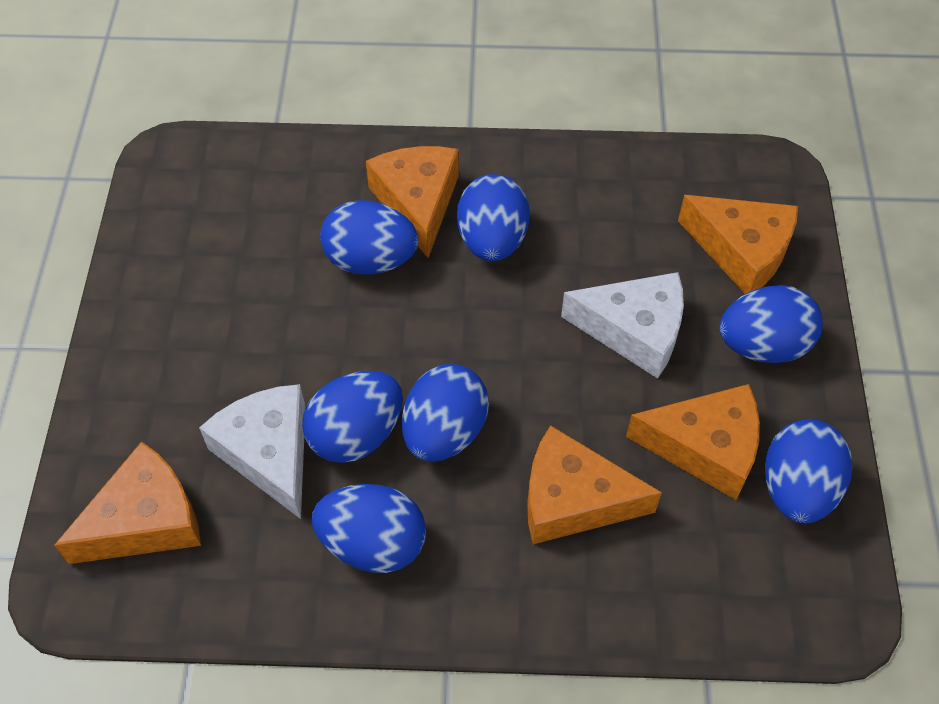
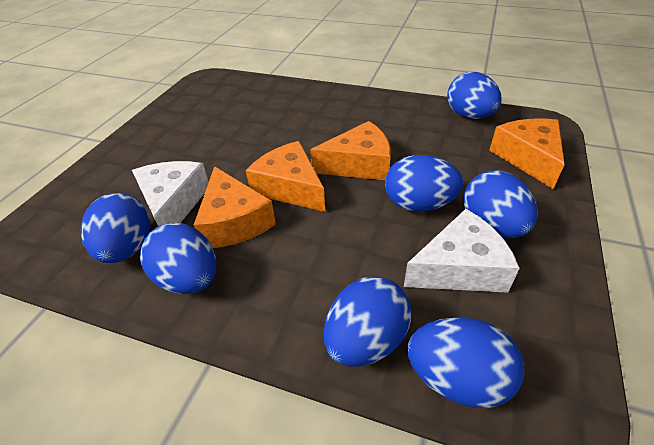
orange cheese: [54,441,201,564] [366,146,459,258] [527,425,662,544] [626,384,760,500] [678,195,798,294] = 5 -> [194,166,276,248] [246,141,325,212] [310,121,391,180] [489,119,565,189] = 4

